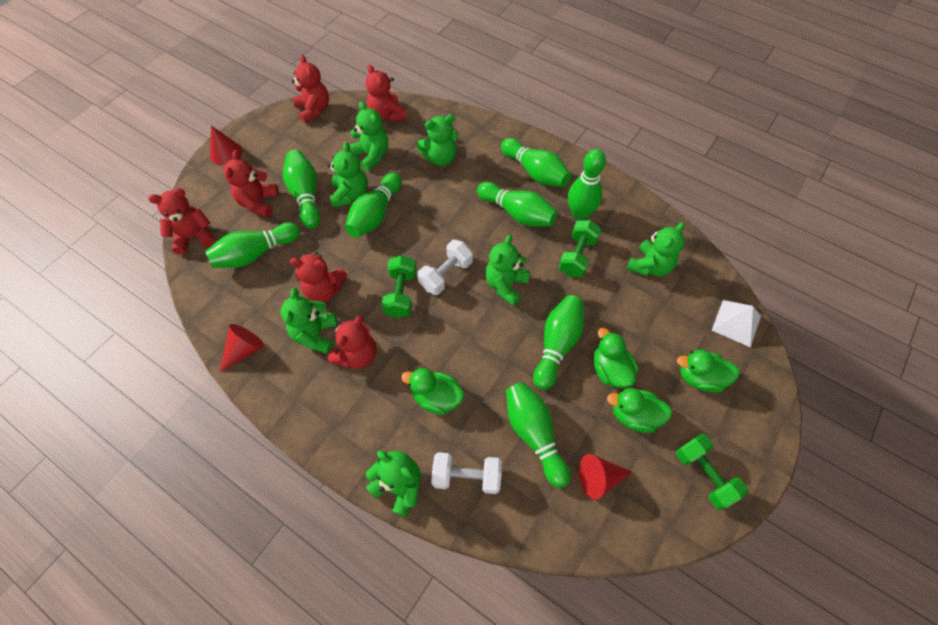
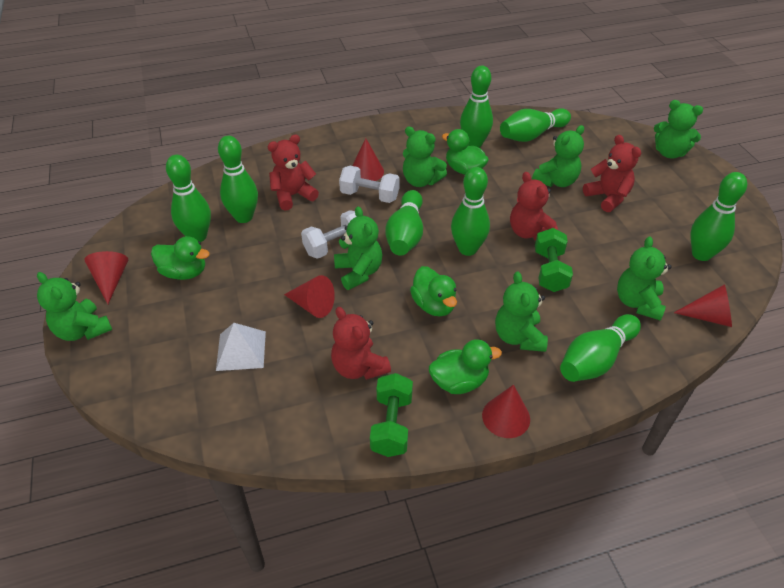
green dumbbell: [382,255,417,318] [559,220,601,277] [676,434,748,510] = 3 -> [370,373,413,457] [535,228,573,292] = 2
red cone: [210,125,242,166] [220,324,264,372] [579,454,632,500] = 3 -> [84,251,128,304] [284,275,335,318] [352,138,384,181] [482,385,530,438] [674,284,732,327] = 5
red teddy bear: [149,188,215,254] [223,150,279,218] [289,252,348,302] [291,55,329,124] [327,315,377,369] [366,64,407,123] = 6 -> [268,134,319,211] [331,307,391,380] [510,172,558,241] [583,135,641,212] = 4

